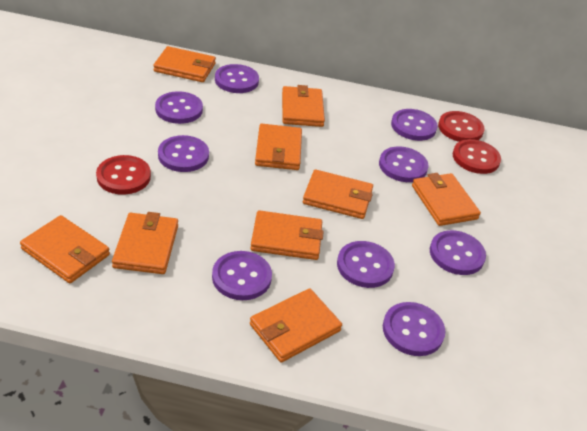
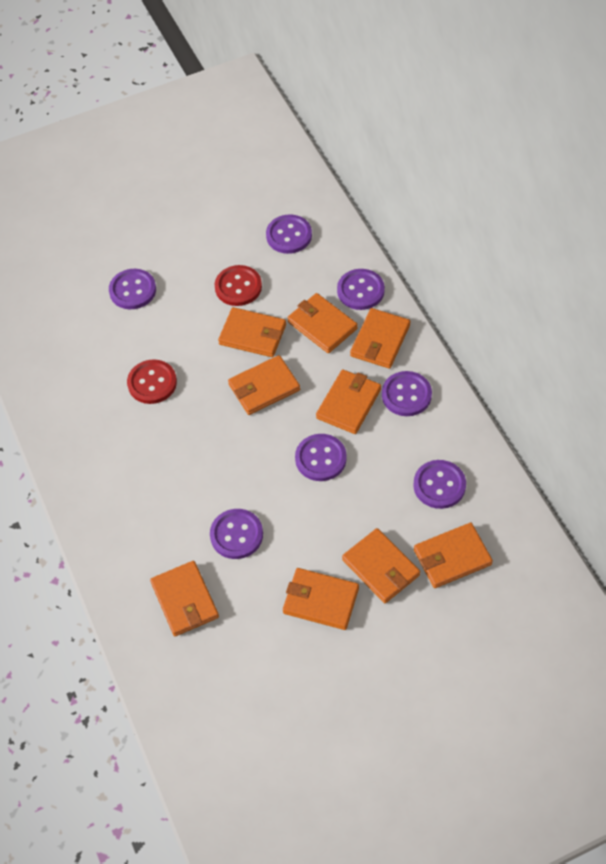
purple button: [155,91,203,124] [158,135,209,172] [212,251,272,300] [215,64,259,93] [337,241,395,288] [379,146,429,182] [383,302,445,356] [391,109,438,141] [430,230,486,275] = 9 -> [109,269,156,309] [210,509,263,559] [266,214,312,254] [295,434,347,481] [337,269,385,310] [382,371,432,416] [413,460,466,509] = 7
red button: [96,155,151,195] [438,111,485,142] [453,139,501,174] = 3 -> [127,359,177,404] [215,265,262,306] = 2

